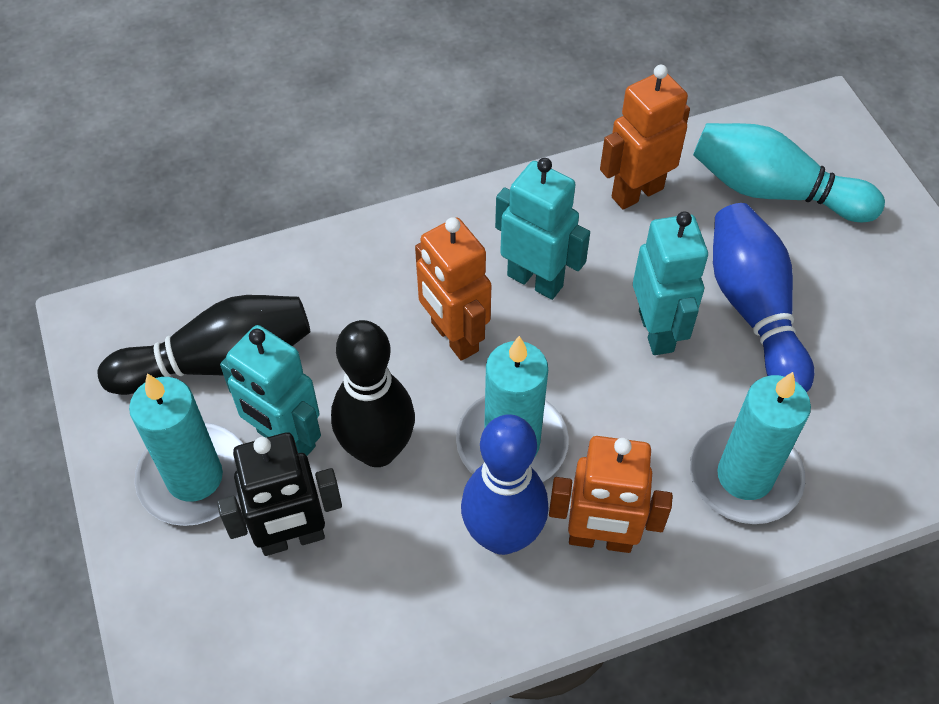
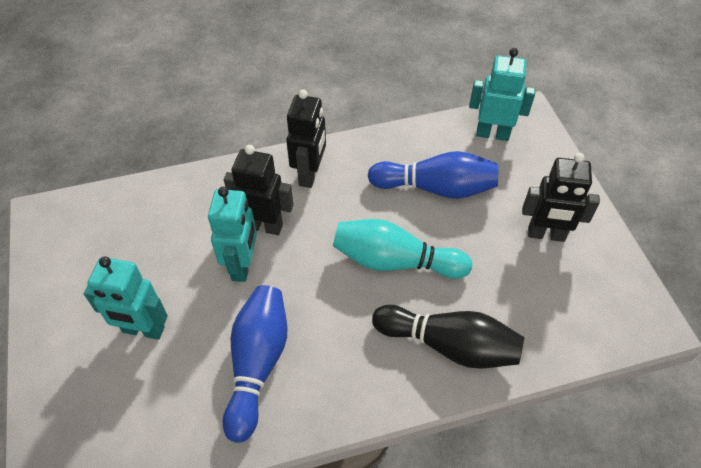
black bowling pin: [98,295,310,395] [331,320,415,467] = 2 -> [372,305,524,369] = 1
black robot: [217,432,342,556] = 1 -> [224,145,293,235] [286,90,326,188] [522,153,600,242] = 3
orange robot: [415,217,491,361] [549,436,673,553] [600,65,690,209] = 3 -> none = 0
turquoise candle: [129,373,243,526] [456,336,569,482] [690,372,811,524] = 3 -> none = 0

